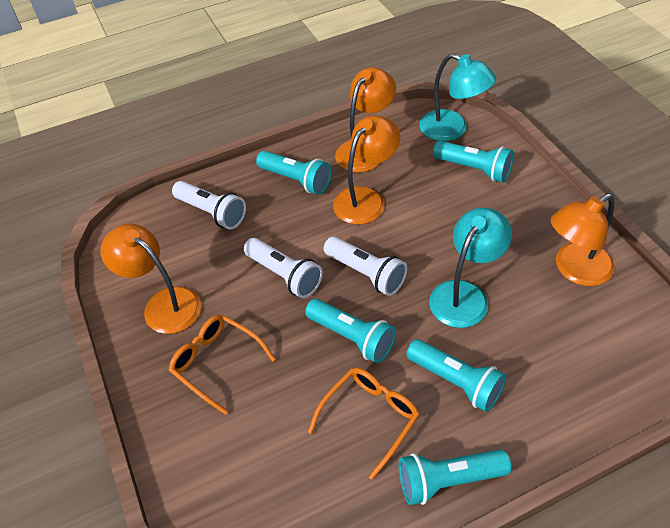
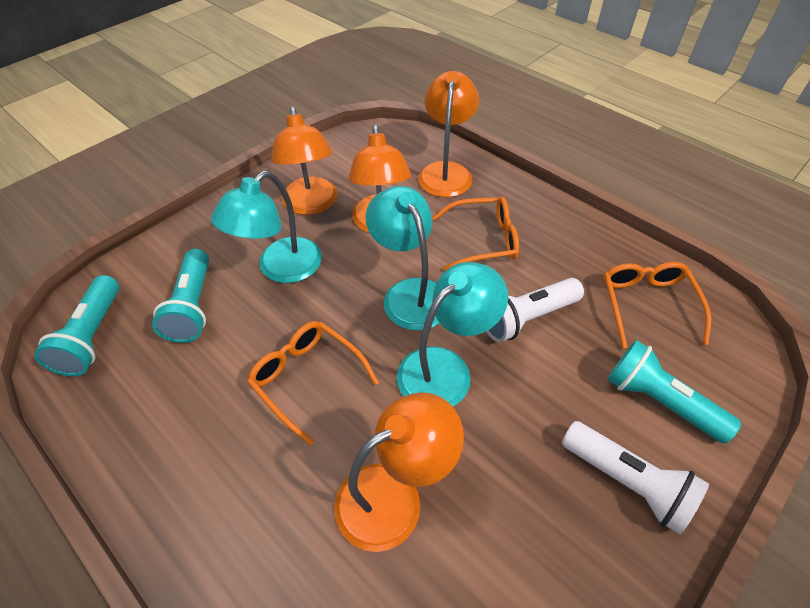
orange glasses: [168,314,276,415] [308,368,420,480] = 2 -> [247,321,379,446] [432,197,519,271] [603,262,711,348] = 3
turquoise flashlight: [256,151,331,195] [305,299,396,363] [399,449,511,505] [406,339,506,412] [433,141,514,183] = 5 -> [34,275,119,376] [152,249,209,343] [607,340,741,443] = 3
turquoise lamp: [419,53,496,141] [429,208,512,328] = 2 -> [211,171,322,283] [366,186,440,330] [397,262,508,407] = 3
white flashlight: [172,181,246,229] [244,238,323,298] [323,236,407,296] = 3 -> [486,278,584,342] [562,421,709,535] = 2

